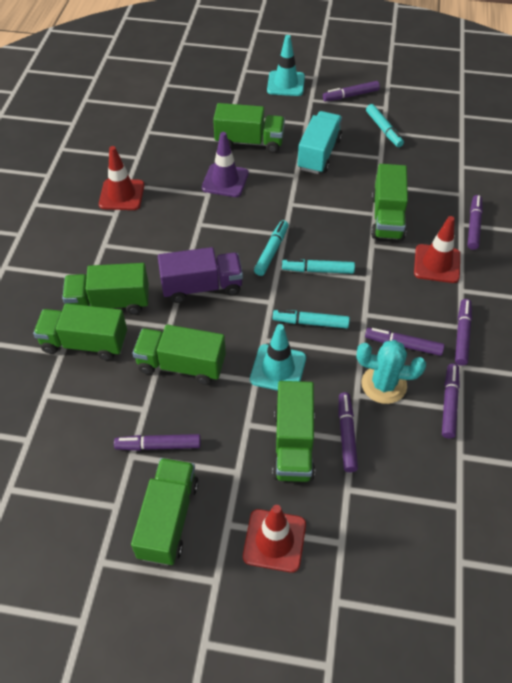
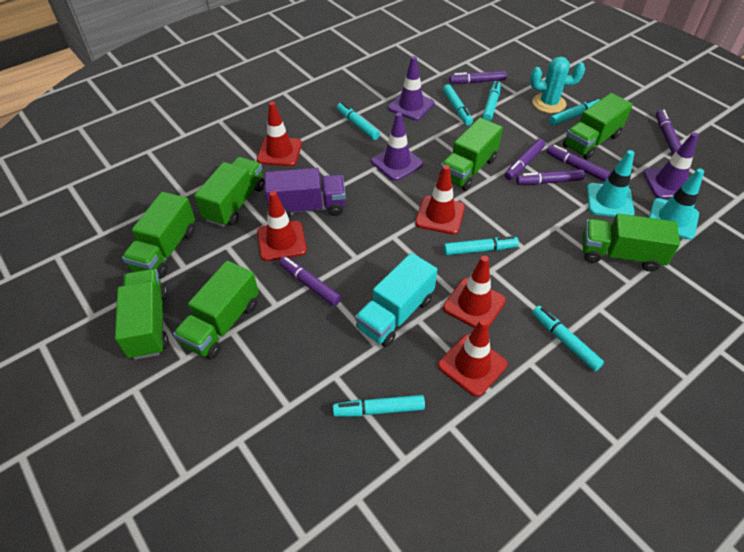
purple marker: [114,434,201,451] [323,81,380,101] [339,392,358,472] [365,328,444,356] [442,363,460,439] [455,299,472,366] [467,195,483,250] = 7 -> [279,256,341,306] [449,71,507,84] [504,139,545,180] [516,169,585,185] [547,145,611,182] [656,110,682,155] = 6
purple traffic cone: [202,132,249,197] = 1 -> [371,112,423,181] [388,56,434,121] [643,133,698,199] = 3
red traffic cone: [99,146,144,210] [243,505,306,573] [414,216,460,283] = 3 -> [257,101,302,166] [257,191,307,261] [415,165,465,234] [438,319,507,397] [443,256,506,328] = 5
turquoise marker: [254,220,289,276] [273,310,350,329] [282,259,355,274] [366,104,404,147] = 4 -> [333,395,425,417] [337,102,380,140] [443,84,473,126] [444,236,519,256] [482,81,501,121] [532,306,604,371] [549,98,599,126] = 7

